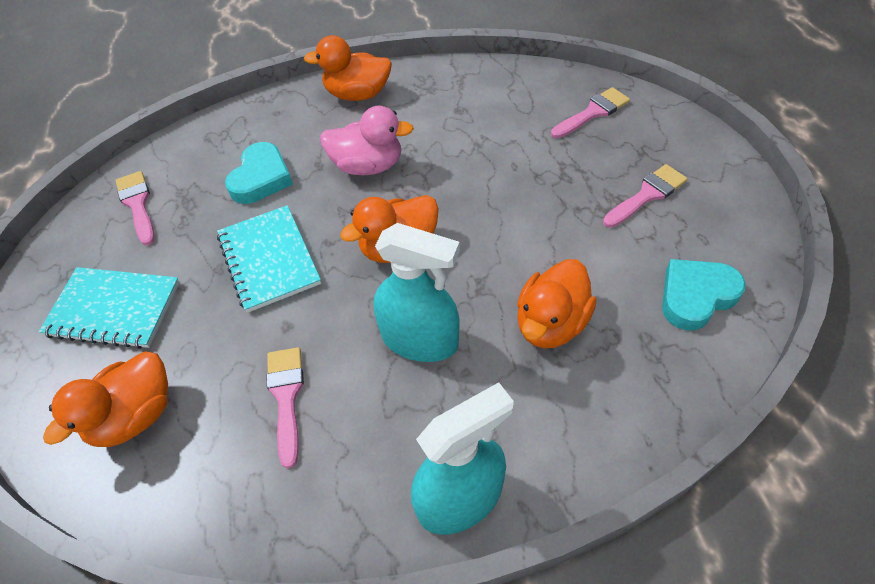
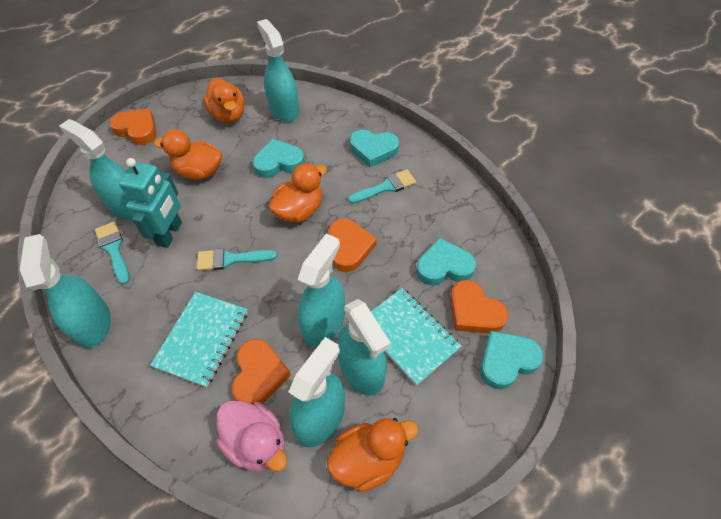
orange heart: none = 0 -> [109,109,157,145] [232,339,291,405] [329,218,377,272] [450,280,508,333] = 4
pink brush: [115,171,155,246] [267,347,304,468] [551,87,630,138] [603,164,687,228] = 4 -> none = 0
turquoise brush: none = 0 -> [95,221,130,284] [197,248,277,271] [348,169,416,204] = 3
turquoise heart: [225,142,293,204] [662,259,746,330] = 2 -> [253,139,304,178] [350,130,399,167] [416,238,476,286] [480,331,544,389] = 4
turquoise robot: none = 0 -> [119,158,182,248] = 1
turquoise spray bottle: [373,223,460,362] [411,382,514,535] = 2 -> [20,234,111,348] [59,119,133,220] [257,19,299,122] [289,337,345,447] [298,234,345,346] [337,299,391,396] = 6

